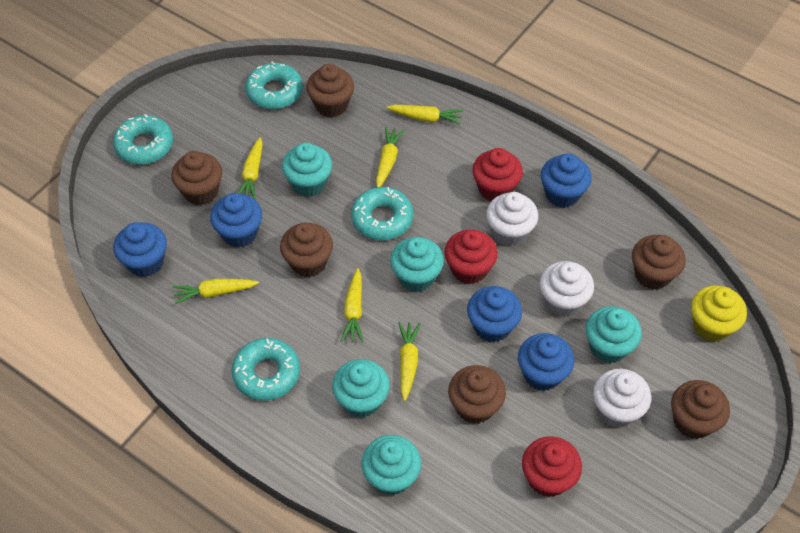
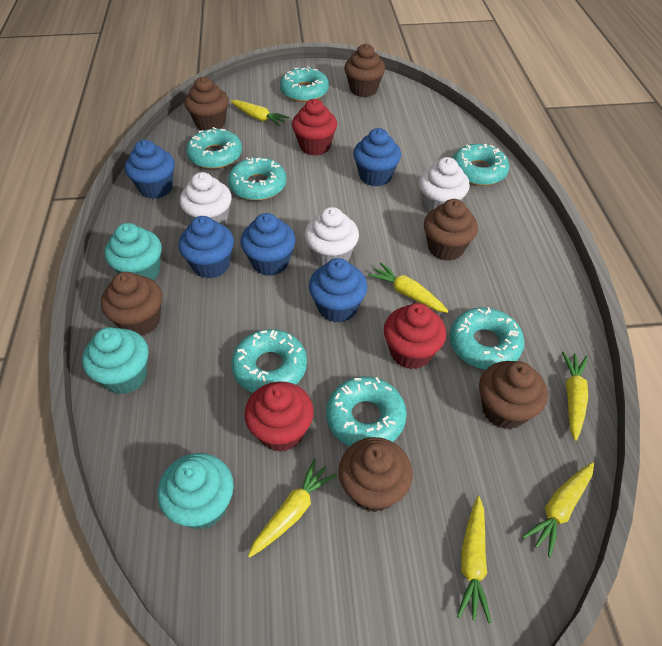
turquoise cupcake: [282,143,332,197] [332,359,390,418] [361,435,421,495] [390,237,444,292] [586,306,642,363] = 5 -> [82,327,149,394] [105,223,162,280] [158,453,234,530] = 3
turquoise donut: [113,114,173,165] [232,338,300,401] [245,62,303,109] [351,187,413,240] = 4 -> [186,127,242,169] [228,157,286,201] [231,329,307,393] [280,66,329,102] [326,377,407,446] [449,307,524,370] [453,144,509,186] = 7
yellow cupcake: [691,285,747,342] = 1 -> none = 0

